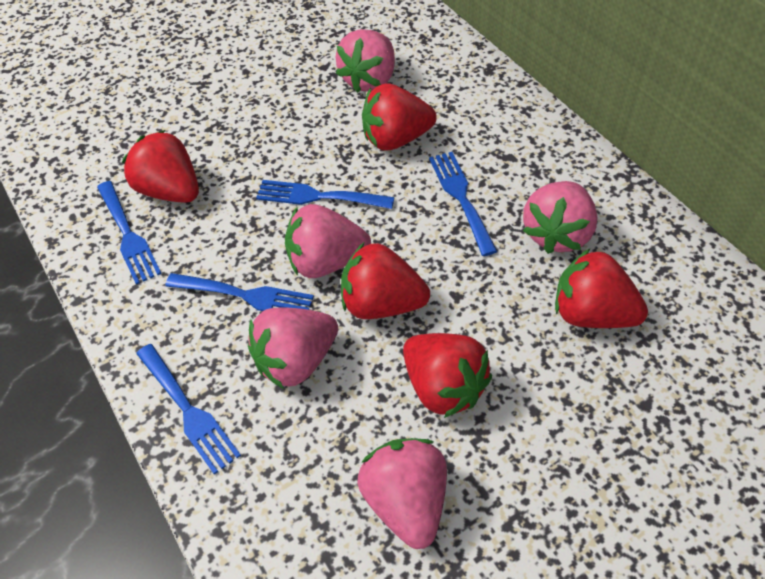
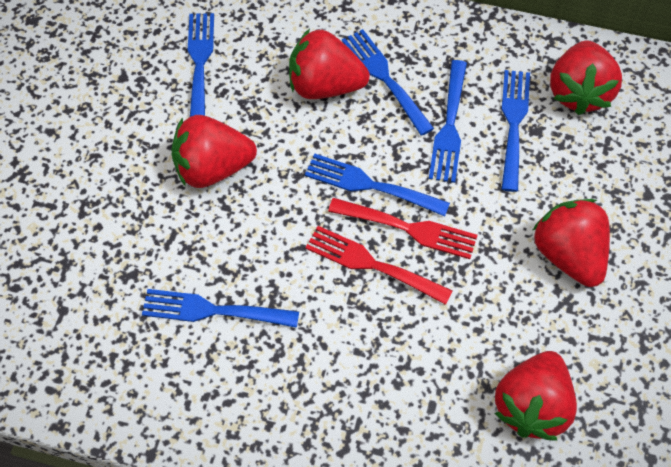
blue fork: [97,181,162,285] [136,344,241,475] [165,273,314,311] [256,180,394,209] [429,152,498,256] = 5 -> [142,289,299,328] [188,13,214,117] [305,153,450,216] [342,29,434,136] [429,60,467,183] [502,70,530,192] = 6
pink strawberry: [248,308,338,389] [285,204,371,278] [336,29,395,93] [357,438,447,549] [523,181,597,254] = 5 -> none = 0
red fork: none = 0 -> [305,226,453,305] [328,198,477,259] = 2

